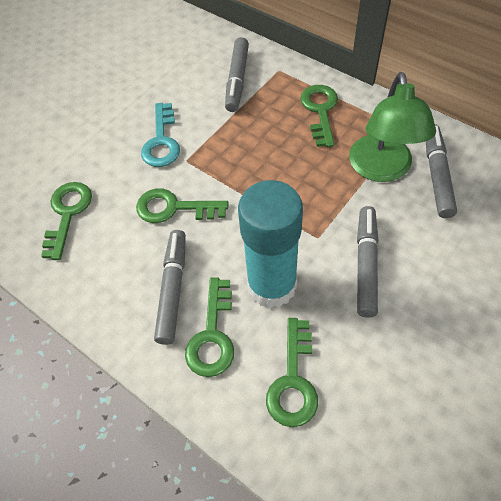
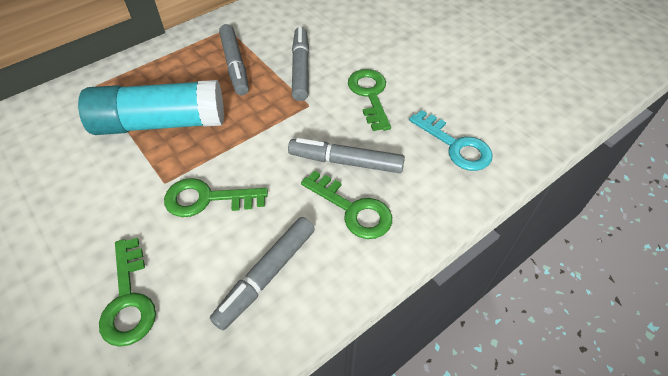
green key: [41,182,92,260] [136,188,229,223] [185,278,234,377] [266,318,318,427] [300,85,338,147] = 5 -> [99,238,156,347] [164,178,268,217] [301,171,392,239] [348,69,391,131] = 4
green lamp: [349,72,436,182] = 1 -> none = 0

